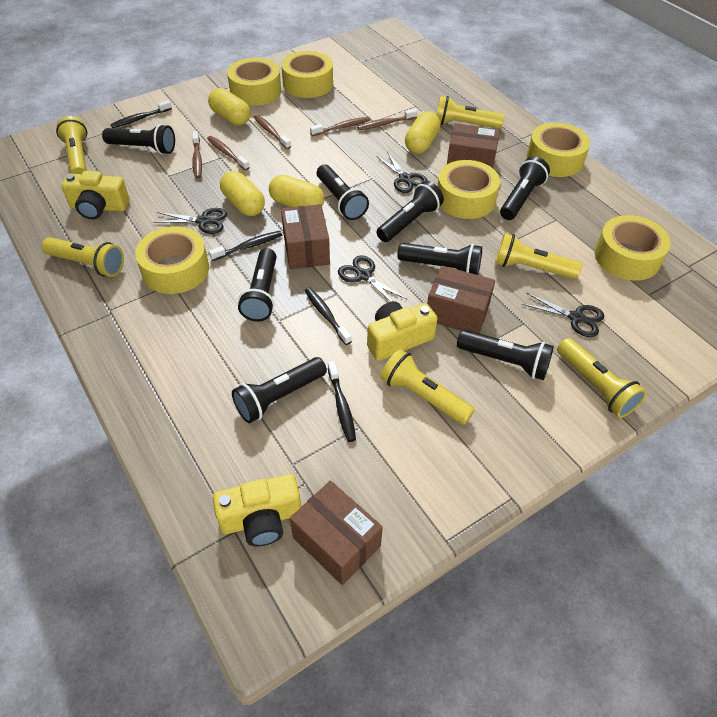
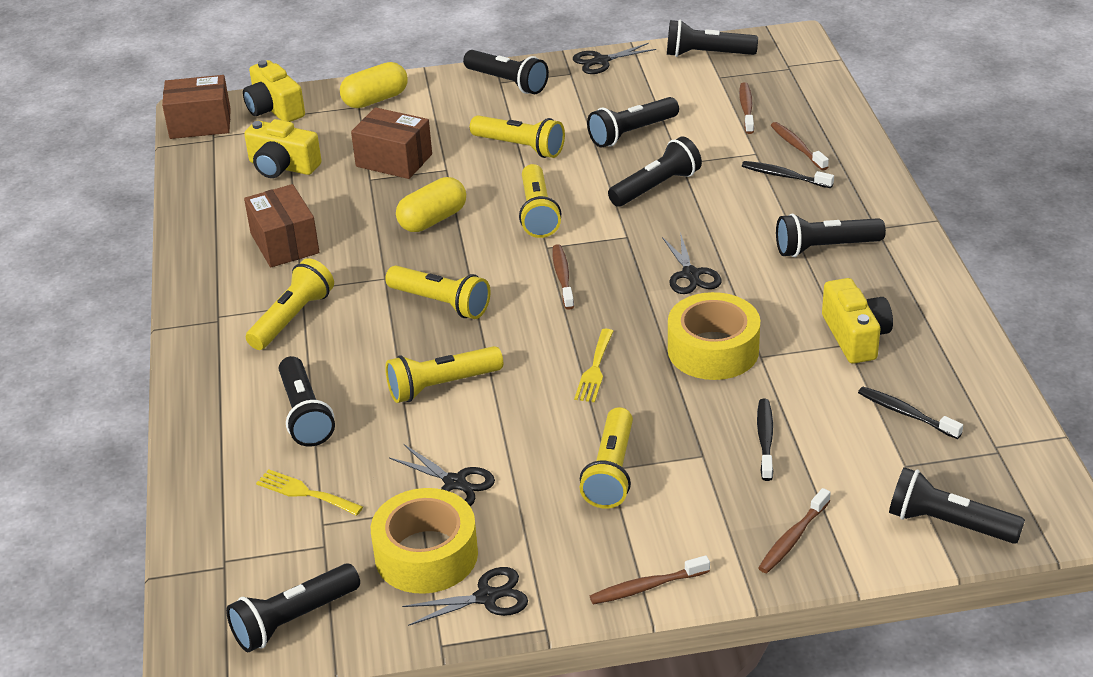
black toothbrush: [110,100,172,128] [209,231,282,261] [305,288,352,345] [328,361,356,442] = 4 -> [742,161,834,188] [757,399,773,481] [858,387,963,439] = 3
brown box: [281,204,330,269] [290,481,383,585] [427,266,495,334] [447,123,500,168] = 4 -> [162,75,231,139] [244,184,319,267] [351,107,432,179] = 3
yellow capsule: [208,88,251,126] [220,171,265,216] [269,175,324,207] [405,111,440,154] = 4 -> [340,62,408,108] [396,177,466,232] = 2
yellow fork: none = 0 -> [256,469,363,516] [574,329,614,402] = 2
yellow tape: [135,226,209,294] [227,58,281,106] [281,51,333,98] [437,160,500,219] [527,122,590,177] [595,215,671,281] = 6 -> [371,488,478,594] [668,292,760,380] = 2

